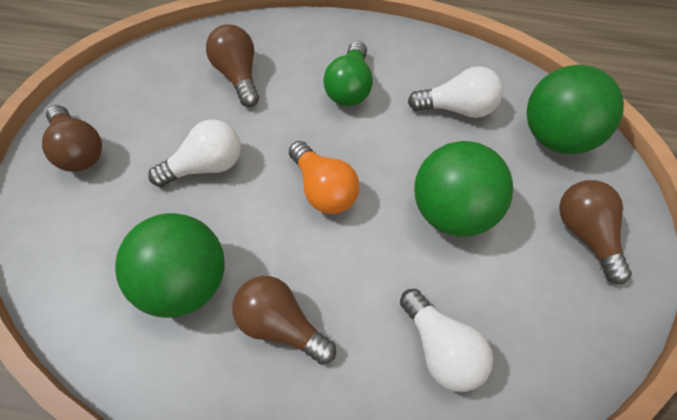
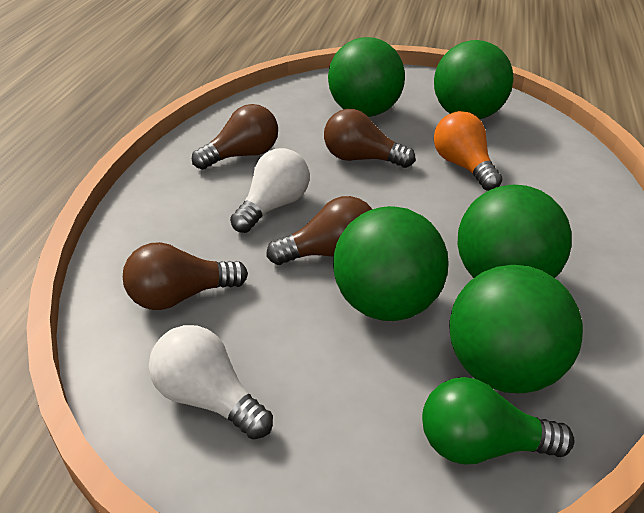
green ball: [115,213,225,318] [414,141,513,237] [526,65,624,154] = 3 -> [328,37,405,117] [333,206,449,321] [434,40,514,119] [449,265,583,393] [457,184,572,278] = 5
white light bulb: [148,119,241,187] [400,289,493,392] [408,66,503,118] = 3 -> [149,325,273,439] [230,148,310,233] = 2

